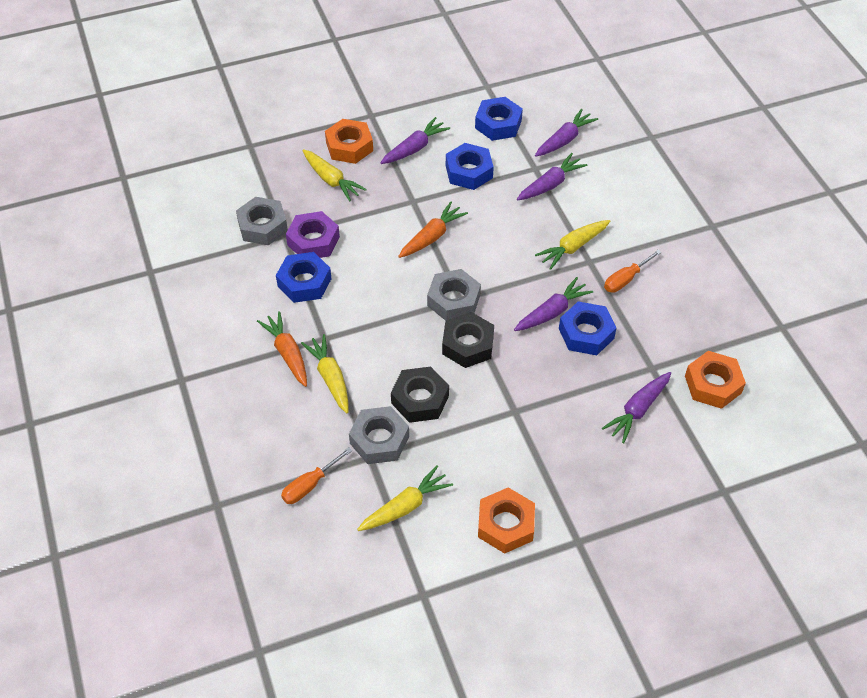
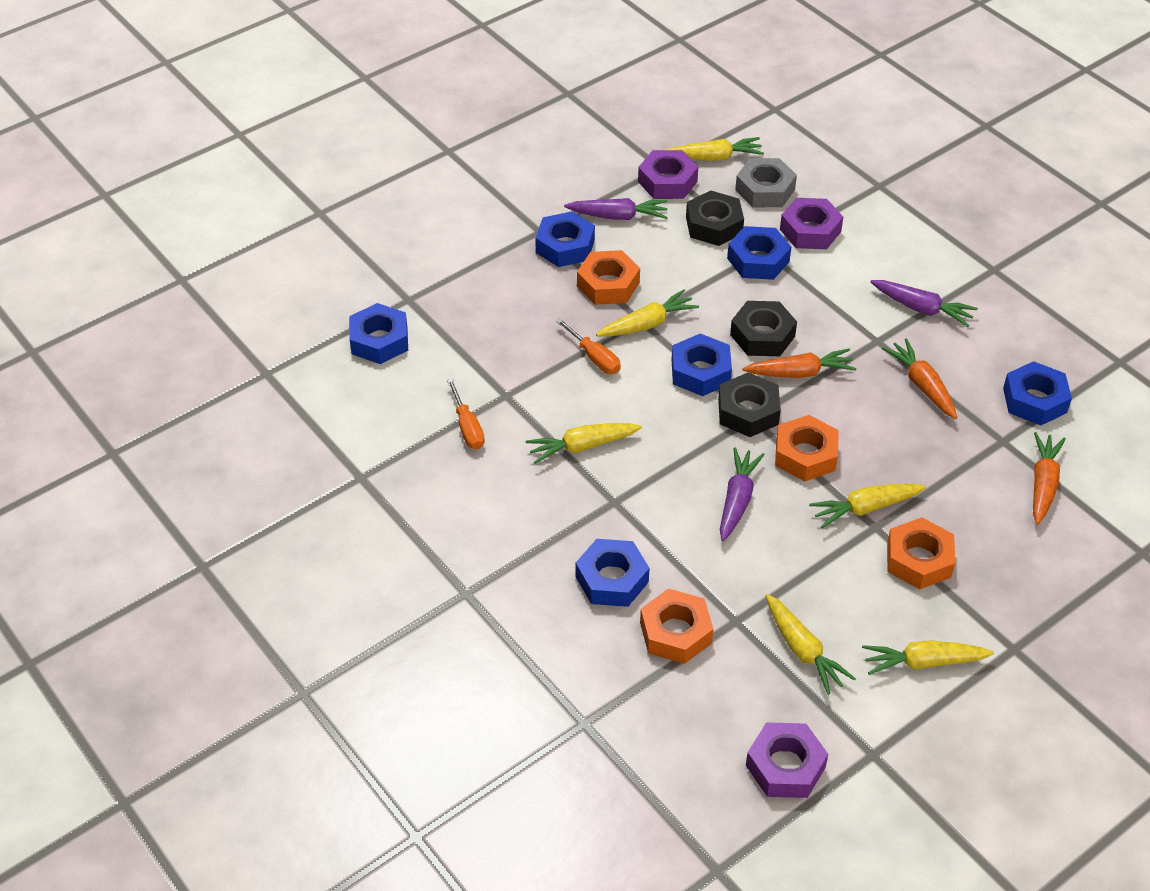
black nut: [391,367,449,423] [442,312,494,368] = 2 -> [686,191,744,246] [718,372,781,437] [730,301,797,356] = 3
blue nut: [276,252,332,303] [446,143,494,190] [475,97,523,141] [559,301,616,355] = 4 -> [349,303,408,364] [535,211,595,267] [576,539,649,607] [672,333,732,396] [727,226,791,280] [1003,361,1072,426] = 6
grey nut: [236,197,288,245] [349,406,409,464] [427,269,481,321] = 3 -> [735,158,797,207] = 1
orange carrot: [257,311,307,387] [398,202,468,258] = 2 -> [742,348,857,378] [882,338,957,419] [1033,432,1066,524] = 3
orange nut: [325,119,373,164] [478,487,535,554] [685,351,746,409] = 3 -> [577,250,640,305] [640,588,713,664] [775,415,839,481] [887,517,955,589] = 4
purple carrot: [380,117,450,164] [514,277,593,331] [517,153,588,200] [535,109,598,156] [602,372,671,443] = 5 -> [564,198,668,220] [720,447,765,541] [871,280,978,327] = 3
purple nut: [286,211,340,258] = 1 -> [638,150,698,199] [746,722,828,798] [780,198,843,249] = 3
yellow carrot: [301,334,349,414] [302,149,367,202] [357,465,453,531] [535,220,610,270] = 4 -> [526,423,642,464] [596,289,699,337] [667,137,764,161] [765,594,856,695] [809,484,926,528] [862,640,994,675] = 6

